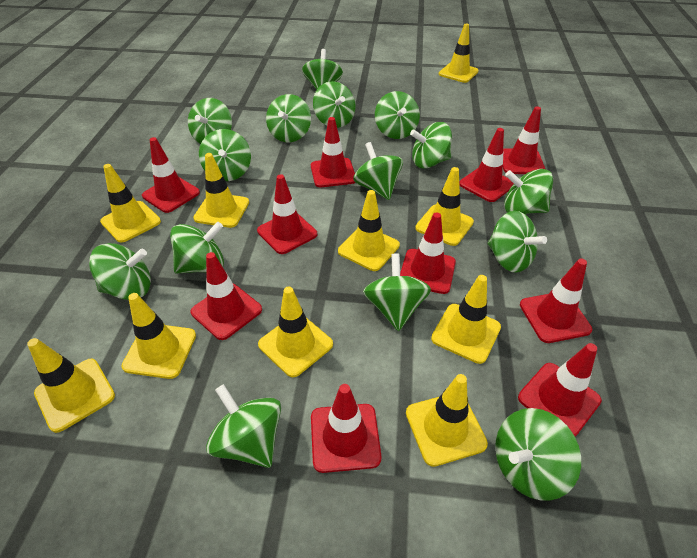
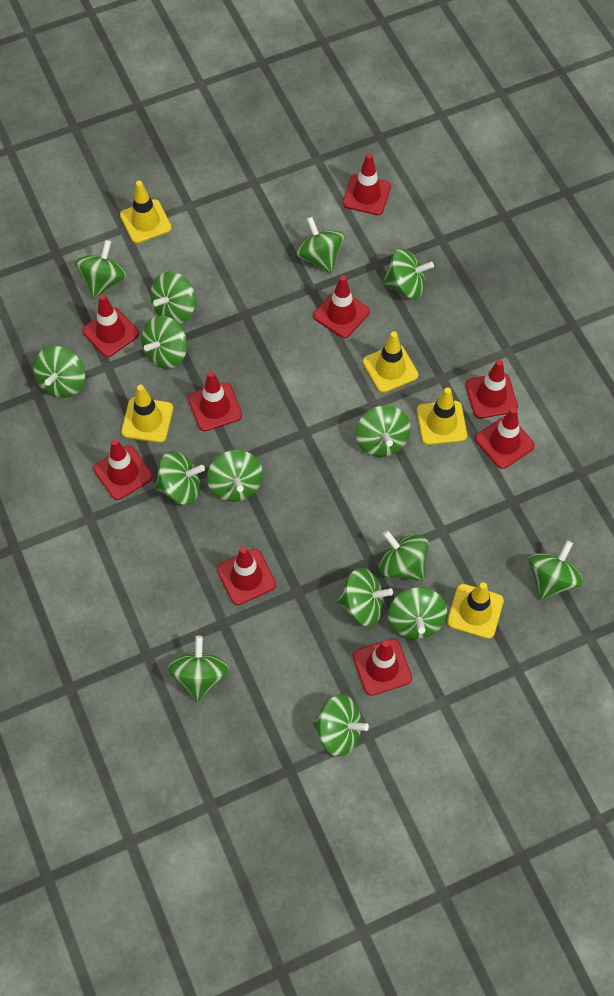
red traffic cone: [142,137,200,213] [190,252,262,340] [257,174,317,254] [311,117,355,187] [311,384,382,473] [400,212,456,294] [459,128,514,202] [503,106,545,174] [518,343,602,437] [520,259,592,343] = 10 -> [82,294,139,357] [94,439,153,500] [188,371,242,431] [217,547,276,605] [313,275,370,338] [343,153,391,215] [353,639,412,696] [465,360,518,419] [475,407,535,469] = 9
yellow traffic cone: [27,338,115,433] [100,164,161,242] [121,293,196,379] [193,153,249,228] [258,286,333,377] [338,190,400,271] [406,374,488,467] [415,167,474,246] [431,275,501,364] [439,24,479,83] = 10 -> [120,181,172,243] [121,385,173,443] [363,331,418,393] [417,387,467,445] [447,582,504,639] = 5

